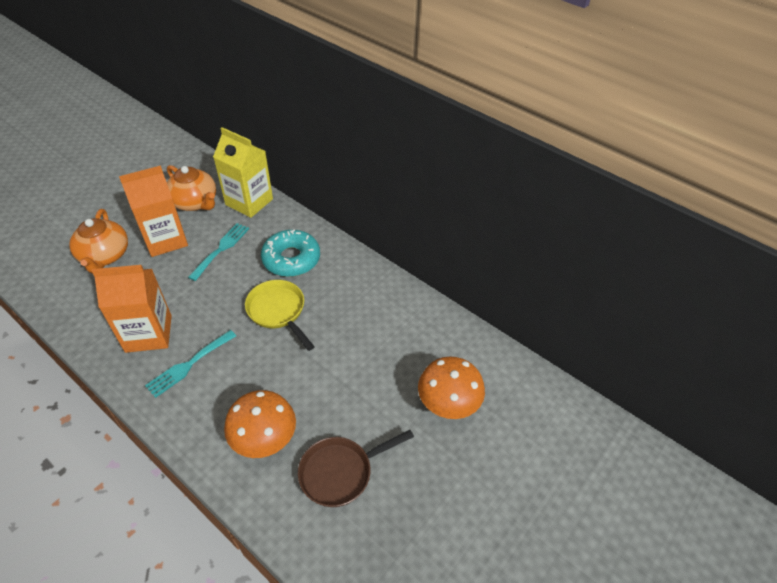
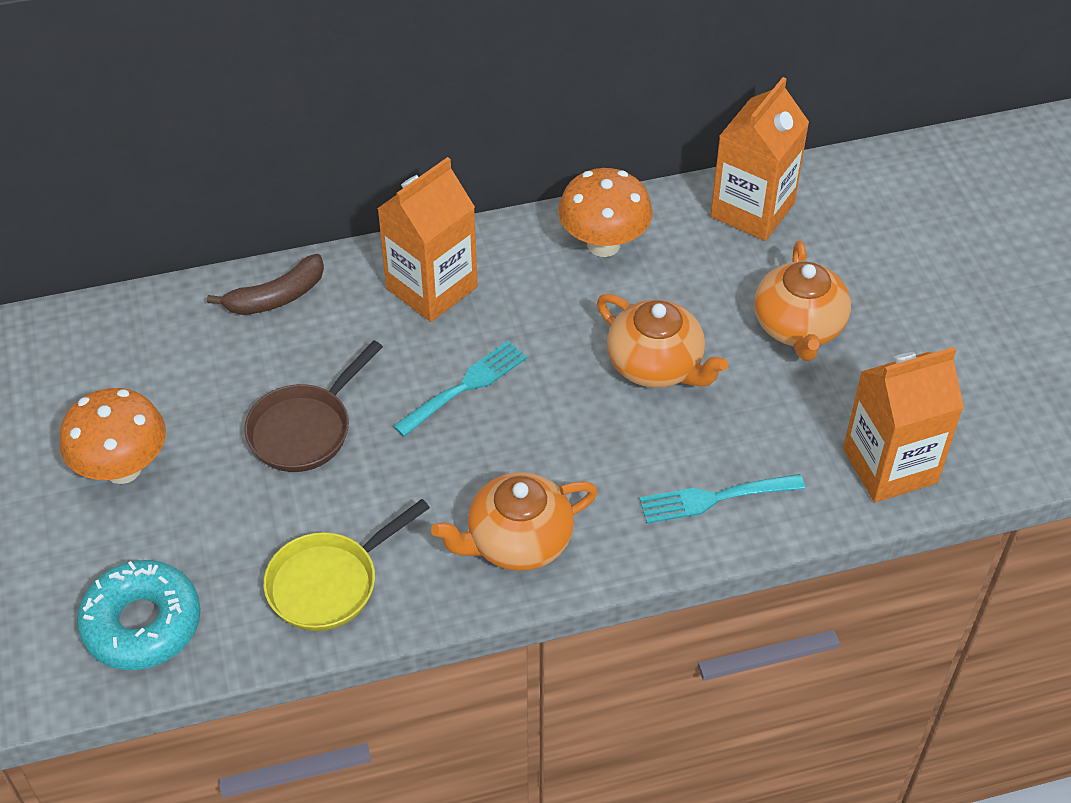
brown banana: none = 0 -> [207,254,324,315] = 1
orange carton: [92,265,172,353] [119,165,188,257] = 2 -> [377,157,478,322] [710,77,809,241] [843,347,964,502] = 3
orange teapot: [69,209,128,273] [167,165,216,211] = 2 -> [431,472,598,571] [597,294,728,388] [754,241,851,361] = 3
yellow carton: [213,127,273,218] = 1 -> none = 0

